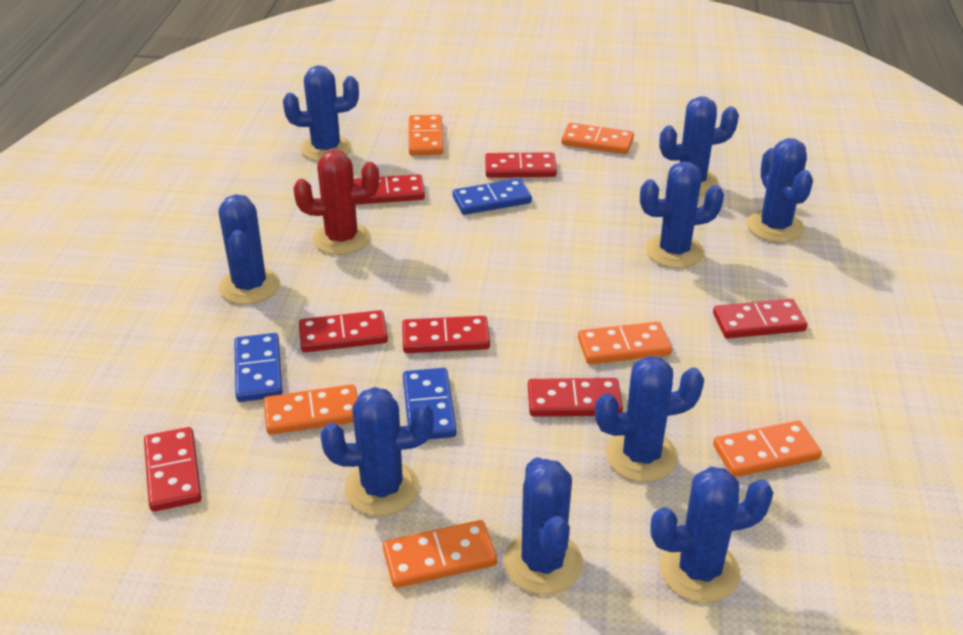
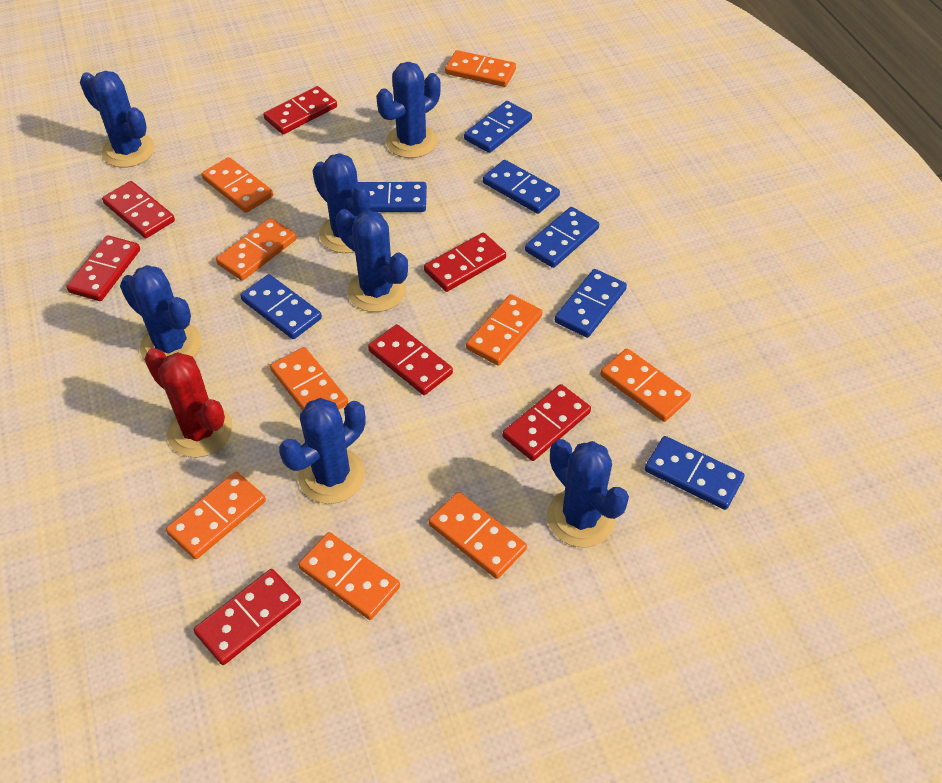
blue cactus: [219,194,280,304] [283,65,359,161] [321,387,434,516] [504,457,583,594] [595,356,704,482] [640,161,724,268] [650,467,774,603] [659,96,739,196] [747,138,813,242] = 9 -> [80,71,155,168] [120,265,202,359] [279,398,366,504] [312,153,371,253] [336,209,408,312] [376,62,441,158] [547,439,629,547] = 7
blue domino: [234,333,283,402] [403,368,457,439] [453,178,532,215] = 3 -> [240,274,322,339] [358,182,427,212] [464,101,532,153] [483,160,560,214] [525,207,599,268] [555,269,627,338] [645,436,745,510] = 7
orange domino: [264,384,358,435] [383,520,497,588] [409,115,443,155] [561,123,634,154] [578,322,672,364] [713,421,822,477] = 6 -> [166,472,266,559] [202,157,273,213] [216,218,296,281] [270,347,348,411] [298,532,400,620] [428,492,527,579] [445,50,516,87] [466,294,542,365] [600,348,691,422] = 9

